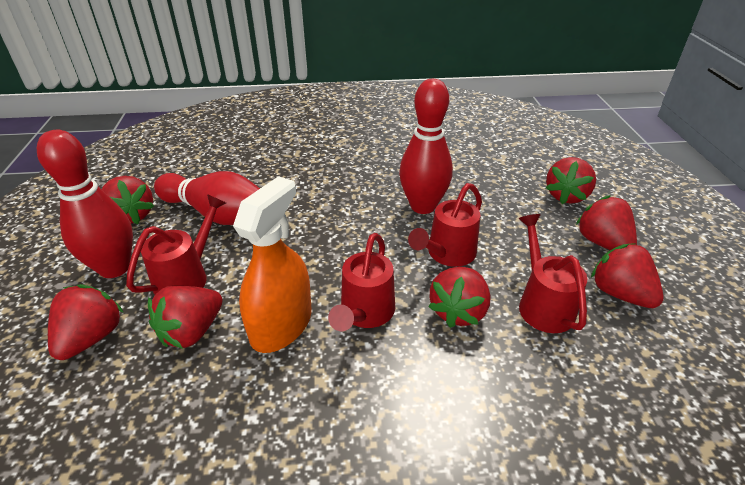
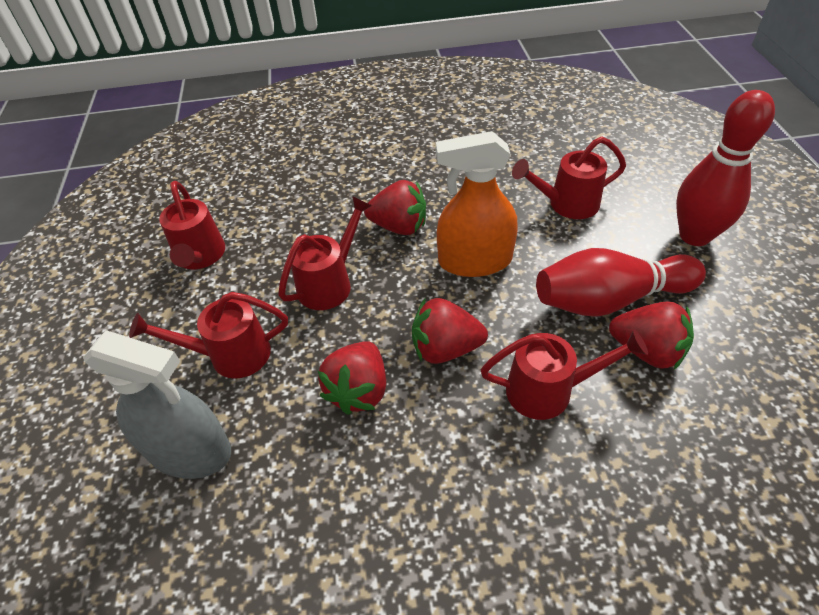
grey spray bottle: none = 0 -> [83,330,231,479] = 1
red bowling pin: [37,130,133,278] [154,171,260,225] [399,79,453,214] = 3 -> [536,248,706,317] [676,90,775,246] = 2
red strawberry: [48,284,124,360] [102,176,154,224] [148,286,223,349] [428,267,491,328] [546,157,596,204] [576,195,637,250] [591,243,664,308] = 7 -> [318,341,386,415] [364,180,426,235] [412,298,488,364] [609,302,694,370] = 4
red watering can: [126,194,226,295] [328,233,395,331] [408,183,482,267] [519,214,588,333] = 4 -> [129,292,288,379] [159,181,225,269] [278,196,372,310] [481,330,648,420] [512,137,626,219] = 5

